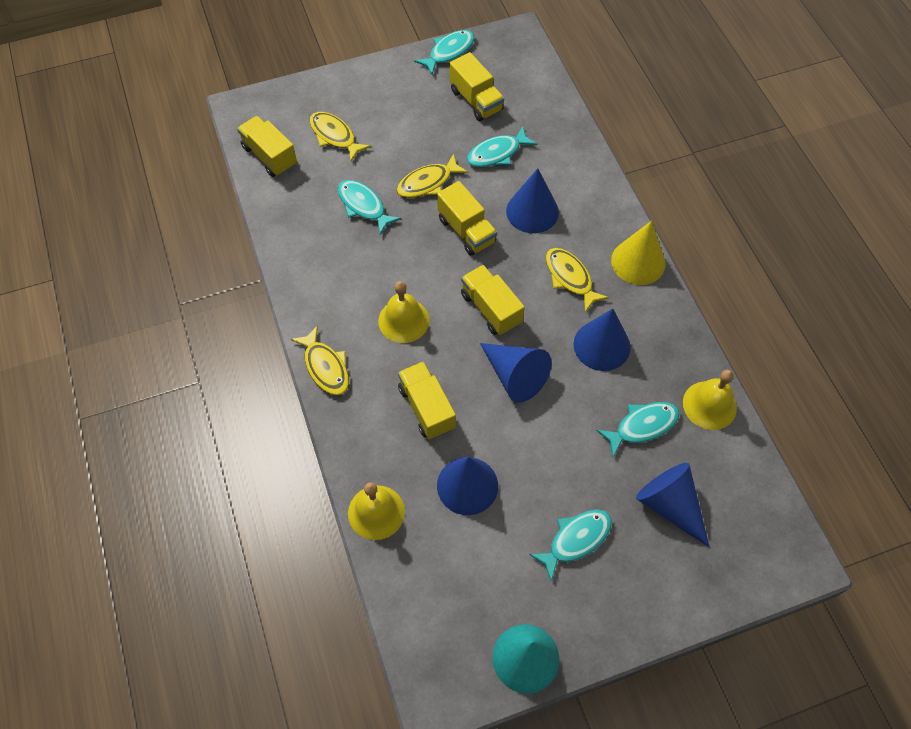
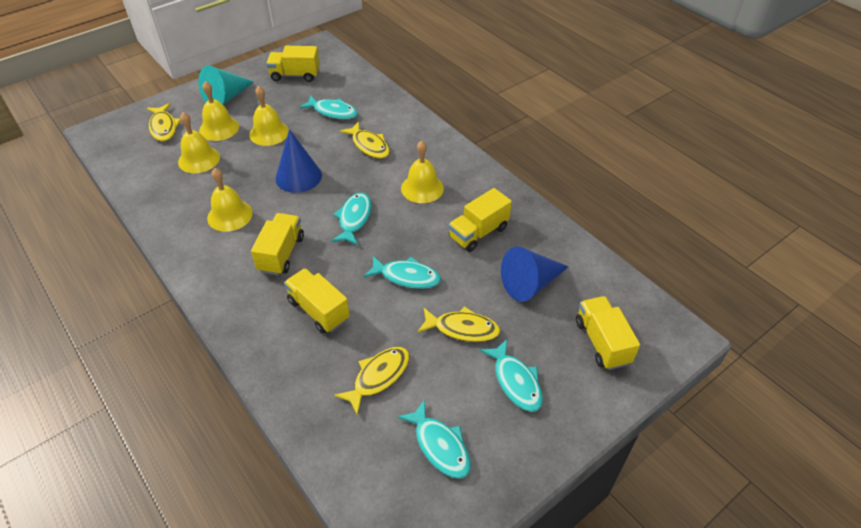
blue cone: [437,457,498,515] [480,343,551,403] [506,168,559,233] [573,309,630,371] [636,463,709,547] = 5 -> [275,129,322,193] [501,247,569,302] = 2
yellow bell: [348,482,405,540] [378,281,429,343] [683,370,737,430] = 3 -> [178,112,220,173] [199,81,239,141] [207,168,253,232] [249,86,289,146] [401,141,444,203] = 5
yellow cone: [611,221,666,285] = 1 -> none = 0

